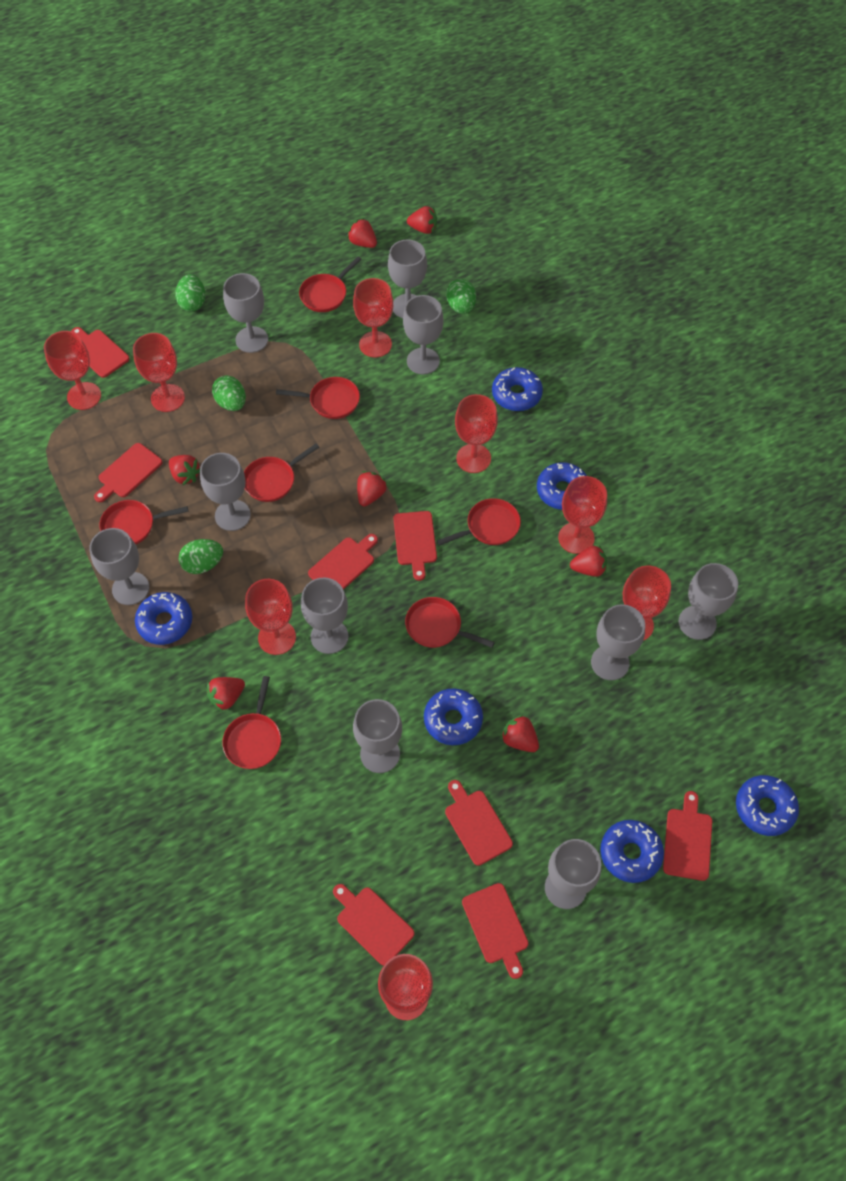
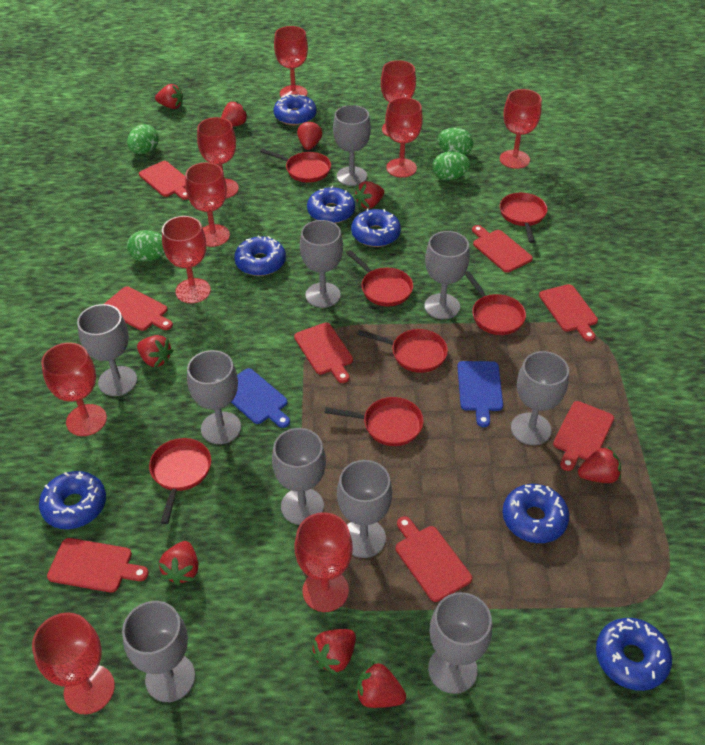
blue cutting board: none = 0 -> [231,368,290,428] [458,361,503,427] = 2
blue donut: [135,592,192,645] [424,688,483,745] [492,367,543,411] [537,462,587,510] [600,820,664,883] [736,775,799,836] = 6 -> [39,471,106,529] [234,236,286,276] [274,94,317,125] [307,186,355,223] [351,209,401,247] [502,484,569,543] [596,618,672,691] = 7
red goblet: [44,331,101,410] [133,333,185,412] [245,579,296,655] [353,278,393,357] [378,954,433,1020] [455,394,498,473] [558,476,607,554] [623,565,671,641] = 8 -> [32,612,115,714] [41,342,107,436] [162,216,211,303] [185,162,230,247] [197,117,239,198] [274,26,308,97] [295,512,353,612] [381,60,416,137] [385,97,423,178] [500,89,542,169] = 10
red strawberry: [169,455,200,485] [206,677,245,711] [347,218,377,248] [357,471,388,506] [407,206,437,234] [500,714,539,752] [570,544,607,577] = 7 -> [137,335,173,368] [155,84,183,109] [159,541,198,586] [221,101,248,127] [297,120,322,150] [310,629,356,675] [354,181,384,209] [356,661,406,708] [578,446,621,483] = 9

